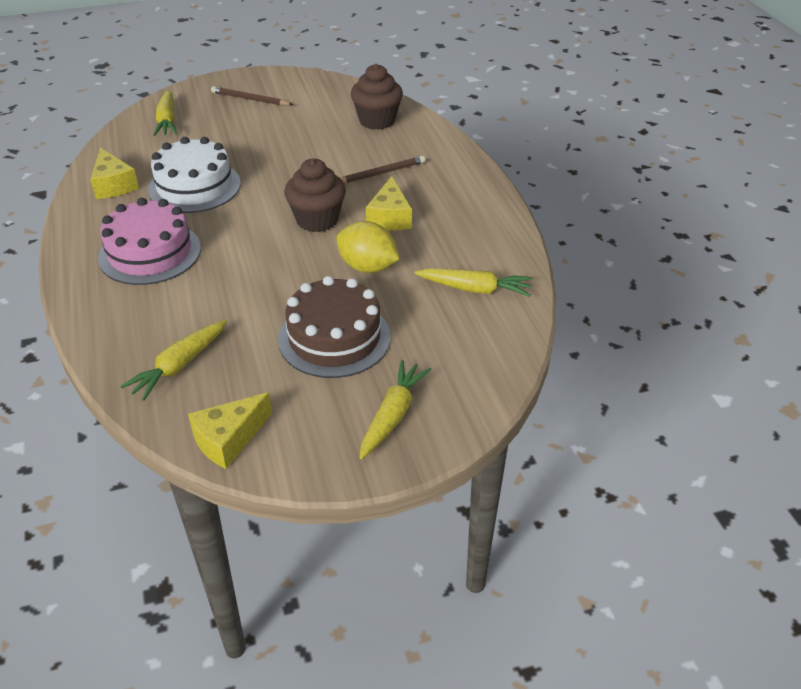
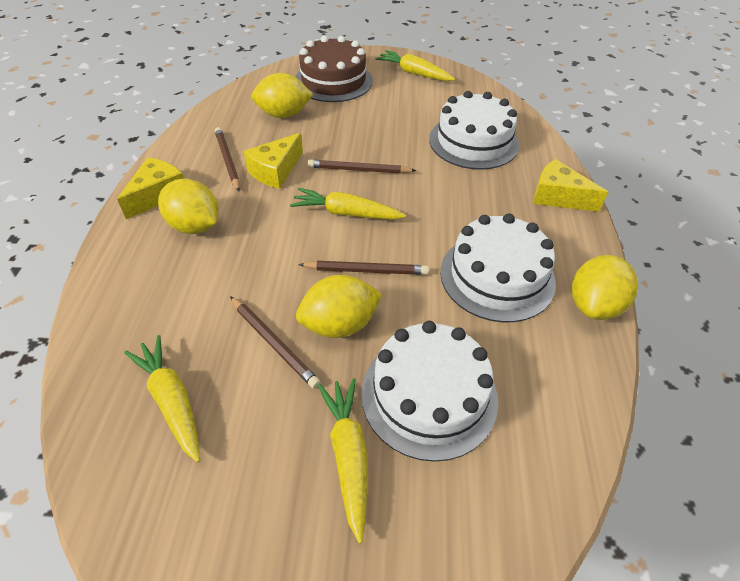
brown cupcake: [284,158,346,232] [351,64,403,130] = 2 -> none = 0
brown pencil: [211,86,293,106] [340,156,426,184] = 2 -> [215,127,240,192] [230,296,321,389] [298,261,429,275] [307,159,416,174] = 4
pink cake: [98,198,201,285] = 1 -> none = 0
white cake: [148,137,241,213] = 1 -> [361,321,498,462] [429,91,519,170] [440,214,556,322] = 3
yellow lemon: [336,221,400,273] = 1 -> [158,179,219,234] [251,73,313,118] [296,275,382,338] [572,255,638,320] = 4

